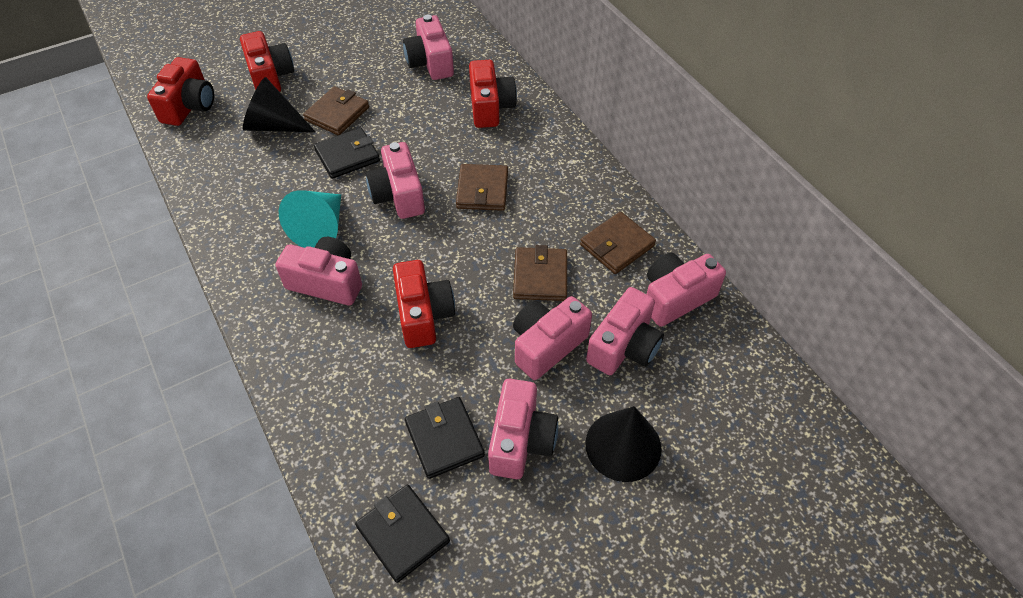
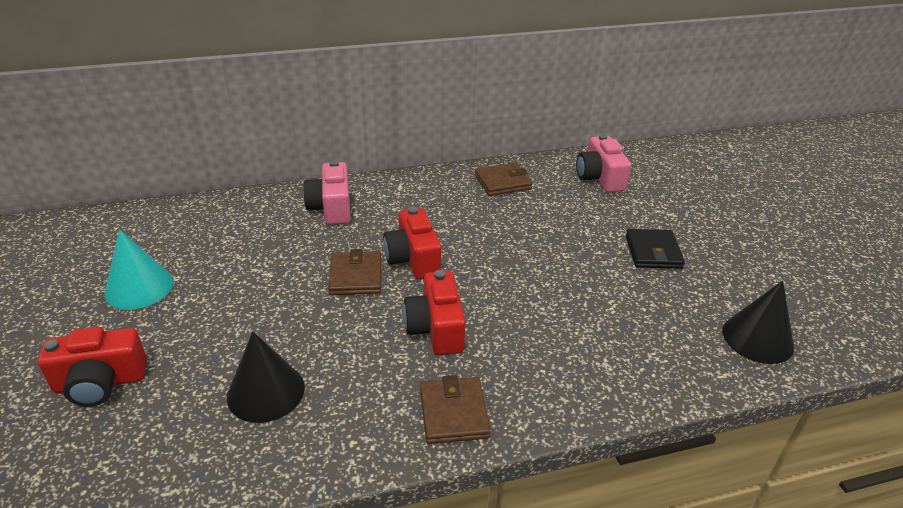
black wallet: [314,128,380,179] [355,485,450,583] [405,397,485,479] = 3 -> [626,229,685,269] = 1
brown wallet: [303,87,369,135] [456,164,508,211] [513,245,567,301] [580,212,656,274] = 4 -> [328,249,381,295] [420,375,491,444] [475,162,532,196] = 3
pink camera: [276,237,362,305] [366,142,425,219] [403,15,454,80] [488,379,558,479] [513,296,592,380] [586,287,664,375] [647,253,726,327] = 7 -> [303,160,351,225] [576,134,631,193] = 2
red camera: [147,57,214,126] [240,31,294,92] [393,260,455,348] [469,60,517,128] = 4 -> [38,327,147,407] [383,206,441,279] [403,270,466,355] = 3

